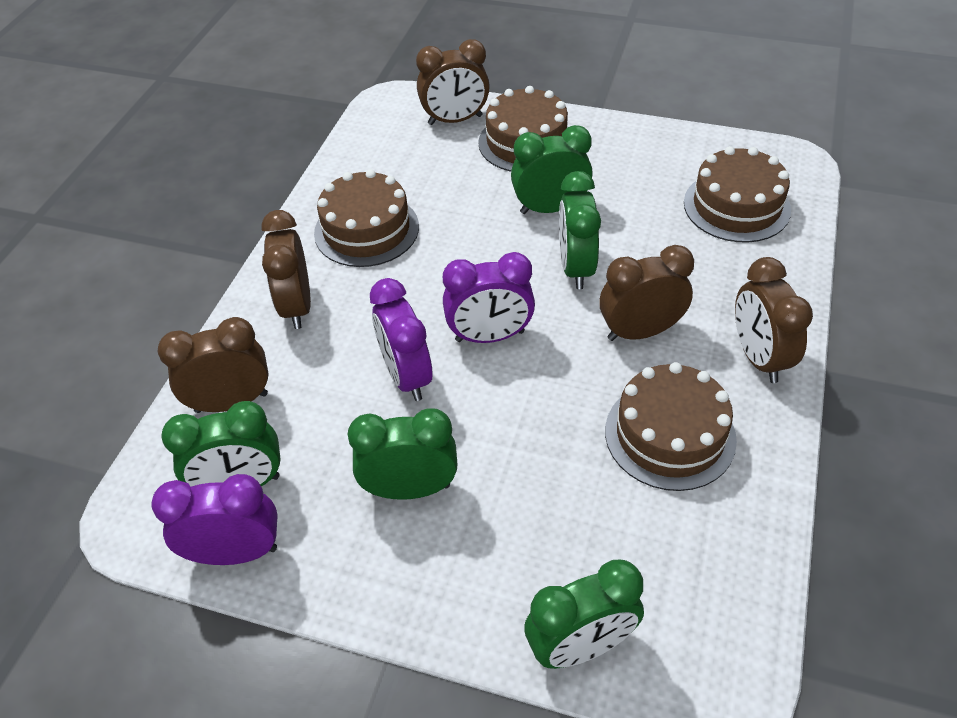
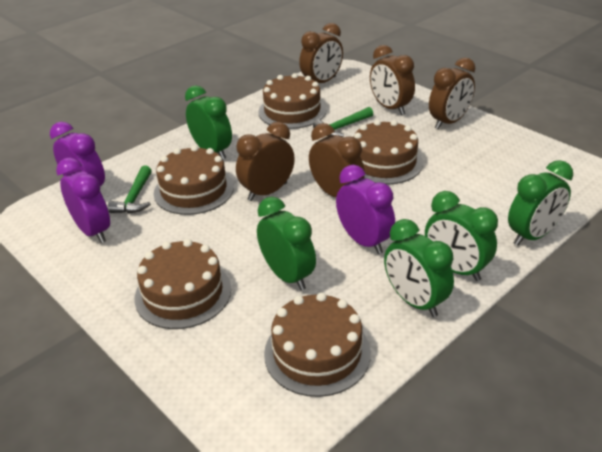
brown cake: [314,169,419,267] [478,86,568,172] [605,362,737,491] [684,146,791,243] = 4 -> [134,239,231,329] [154,145,234,215] [258,73,326,129] [264,293,371,397] [354,120,423,185] = 5
green hammer: none = 0 -> [108,166,152,213] [313,107,373,137] = 2

